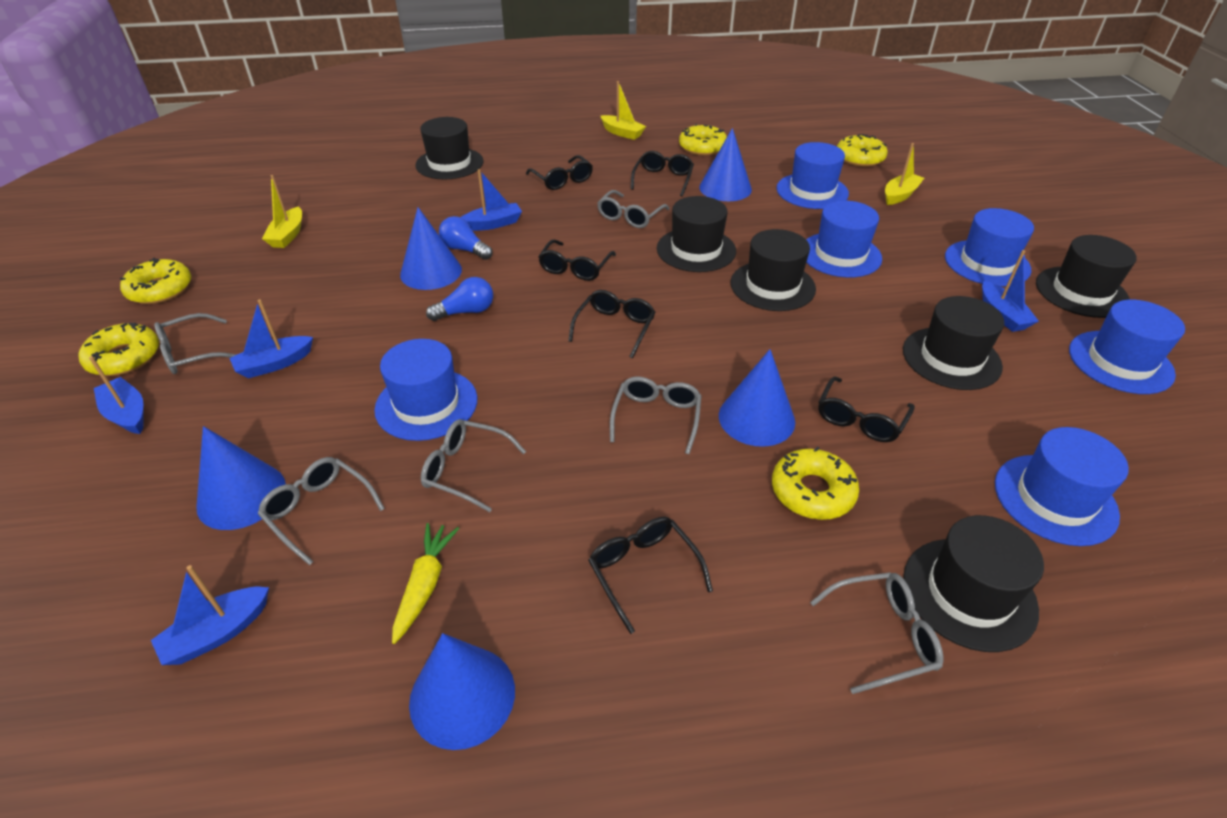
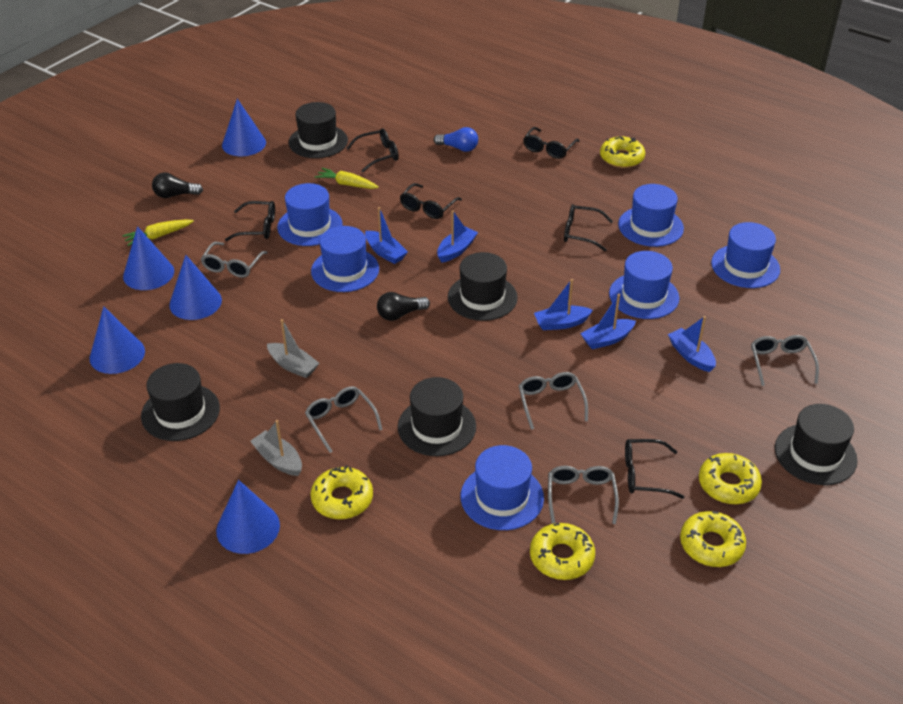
black hat: [415,117,483,179] [657,196,736,272] [731,229,816,311] [903,296,1005,390] [903,515,1044,652] [1036,235,1137,318] = 6 -> [141,363,220,441] [288,102,348,158] [398,377,476,456] [448,252,518,321] [775,404,858,485] = 5
black light bulb: none = 0 -> [152,173,203,198] [377,292,430,321] = 2
blue light bulb: [426,277,493,321] [439,216,493,260] = 2 -> [434,127,478,152] = 1
grey boat: none = 0 -> [250,420,302,476] [267,319,319,378] = 2
grey glasses: [154,313,237,374] [258,457,385,565] [421,419,526,512] [597,190,669,228] [610,376,702,454] [810,572,943,694] = 6 -> [201,242,268,278] [305,386,383,453] [519,372,588,430] [548,466,619,524] [751,335,819,386] = 5
yellow boat: [262,175,302,248] [600,81,646,140] [885,143,924,205] = 3 -> none = 0
yellow carrot: [392,523,459,644] = 1 -> [122,219,194,246] [315,168,379,189] = 2

